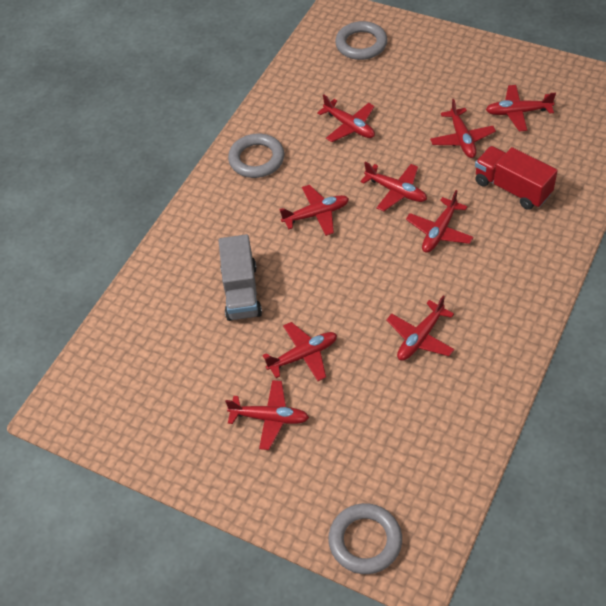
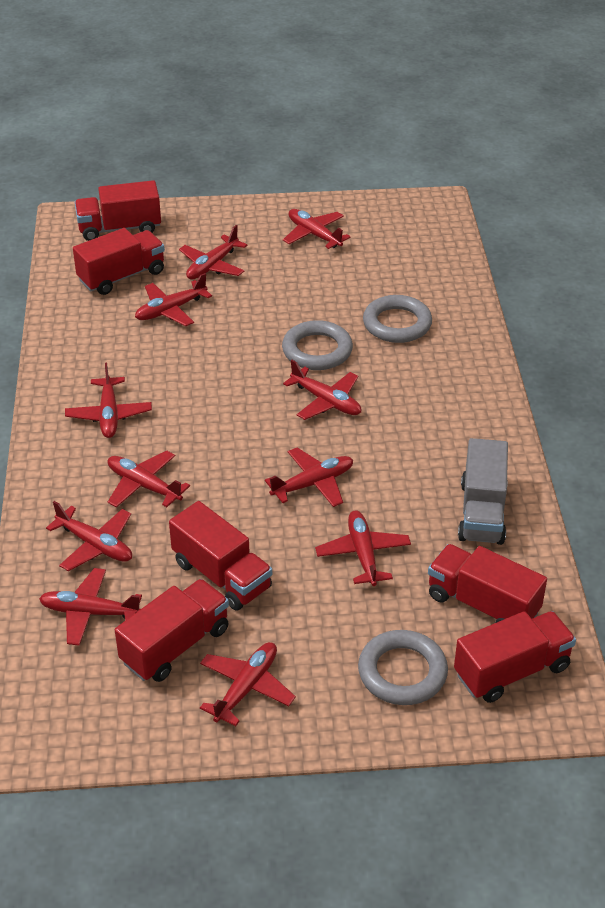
red plane: [225,380,309,450] [262,322,337,381] [279,185,349,236] [317,94,375,142] [360,162,427,212] [386,295,455,361] [406,190,474,253] [430,99,496,158] [486,85,556,131] = 9 -> [39,568,142,646] [46,501,132,571] [65,363,152,438] [108,451,190,507] [135,273,212,326] [179,225,247,280] [200,642,296,726] [265,447,353,507] [283,209,351,249] [283,360,361,420] [315,511,411,586] = 11
red truck: [475,146,558,210] = 1 -> [73,228,165,295] [75,180,161,241] [115,579,229,682] [169,501,272,611] [428,544,547,623] [454,611,576,703] = 6

